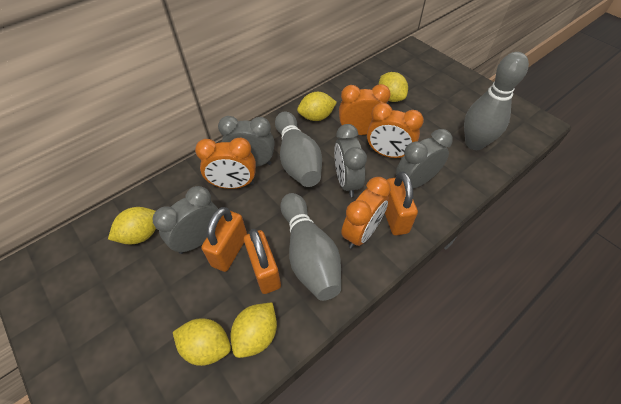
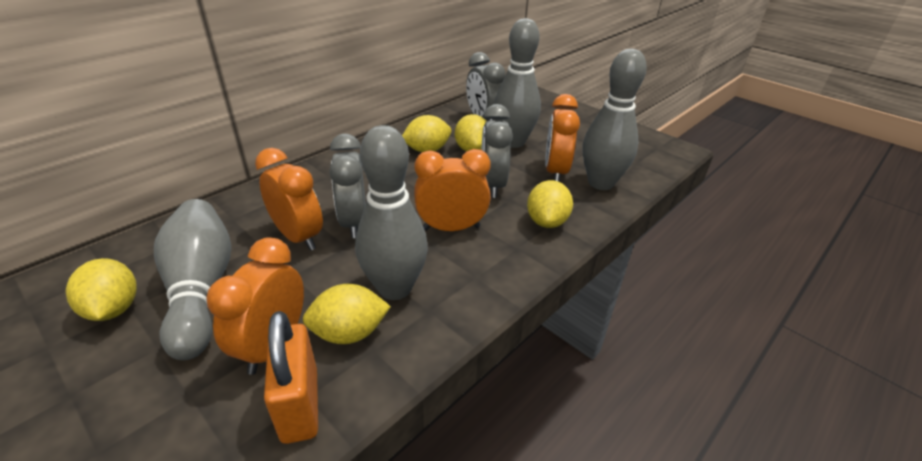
grey bowling pin: [275,112,322,187] [280,193,341,301] [464,52,529,150] = 3 -> [154,199,231,360] [355,125,428,300] [494,18,541,148] [583,49,647,190] = 4
grey clock: [153,186,218,254] [218,116,274,167] [334,124,367,197] [396,129,453,188] = 4 -> [329,133,366,238] [466,52,506,121] [481,104,513,198] = 3
orange padlock: [201,207,247,272] [244,229,281,294] [385,171,418,236] = 3 -> [264,311,318,444] = 1

